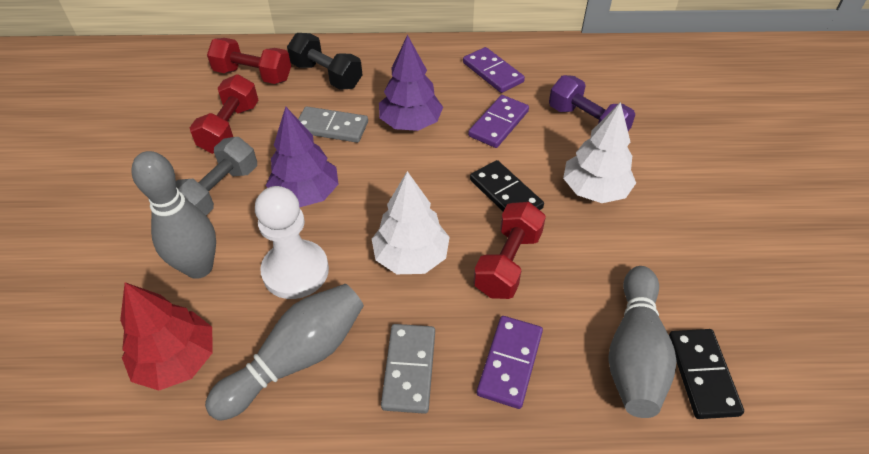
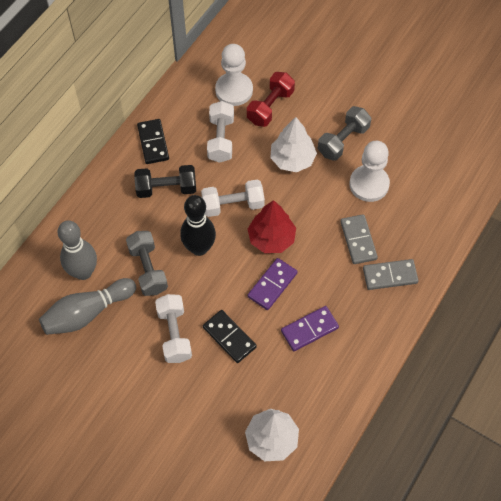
black bowling pin: none = 0 -> [180,195,216,256] = 1
grey bowling pin: [131,151,216,279] [205,284,364,420] [608,266,677,418] = 3 -> [39,278,136,335] [58,221,97,280] = 2
grey dumbbell: [176,137,257,216] = 1 -> [126,231,168,296] [318,106,371,161] = 2
purple domino: [463,47,525,93] [468,95,529,148] [477,316,543,409] = 3 -> [248,258,298,310] [281,306,339,351] = 2
purple dumbbell: [549,75,635,131] = 1 -> none = 0
purple tree: [266,107,339,208] [379,35,443,131] = 2 -> none = 0
red dumbbell: [190,75,258,154] [207,38,291,84] [473,202,546,299] = 3 -> [247,72,295,127] = 1
white dumbbell: none = 0 -> [155,294,192,363] [201,180,265,217] [207,101,234,163] = 3
white pawn: [255,186,329,299] = 1 -> [215,44,253,106] [349,141,390,202] = 2

